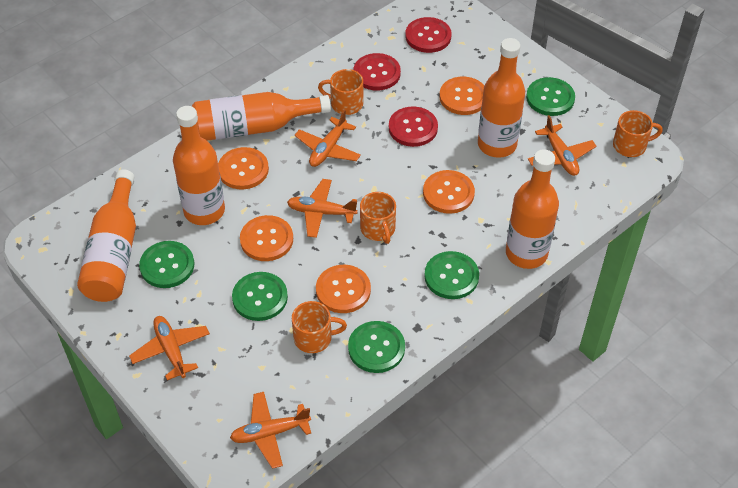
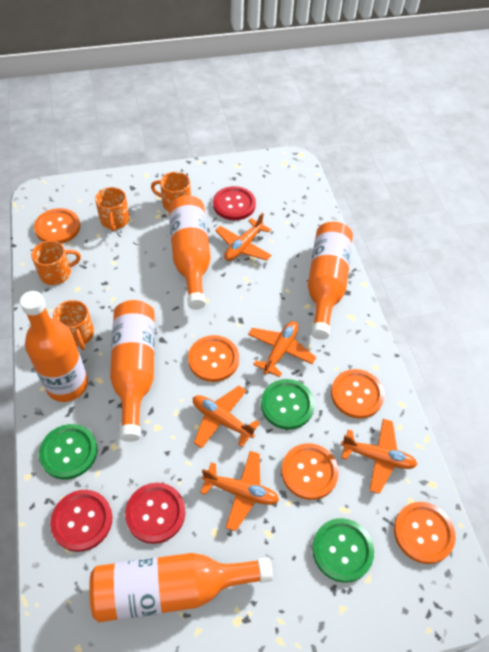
green button: [139,241,194,288] [232,272,288,321] [348,321,405,373] [424,251,479,299] [526,77,575,116] = 5 -> [39,424,98,479] [261,379,315,430] [312,518,374,583] = 3

